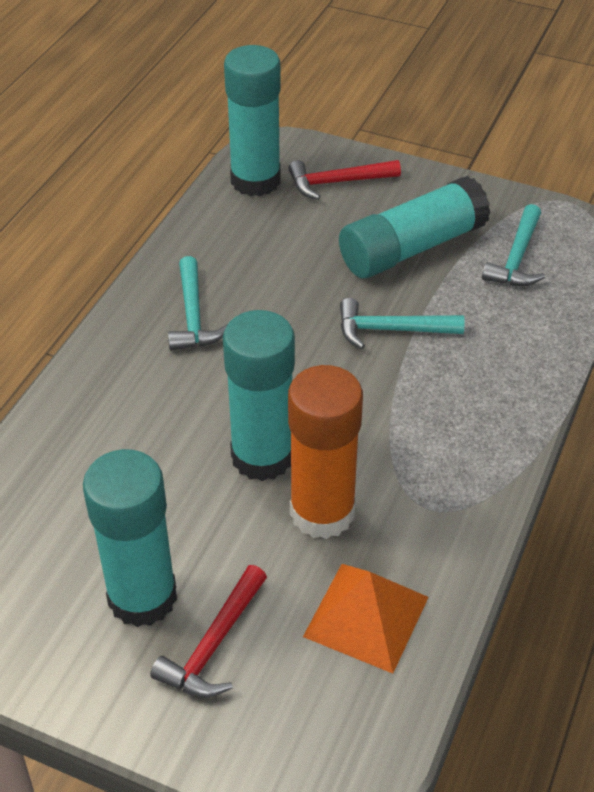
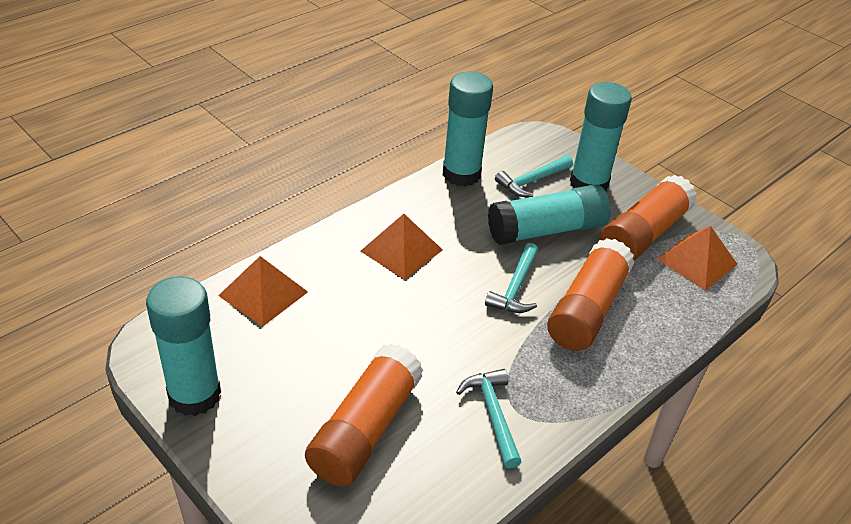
orange glue stick: [288,365,363,539] = 1 -> [305,344,423,486] [547,238,635,351] [601,175,697,260] = 3
orange pyramid: [303,564,429,674] = 1 -> [218,256,308,326] [360,214,443,280] [657,226,738,291] = 3
red hammer: [150,565,267,697] [288,160,401,200] = 2 -> none = 0

